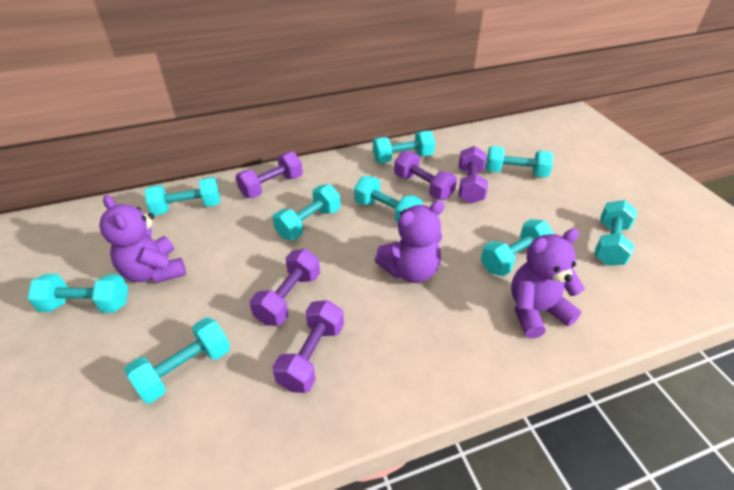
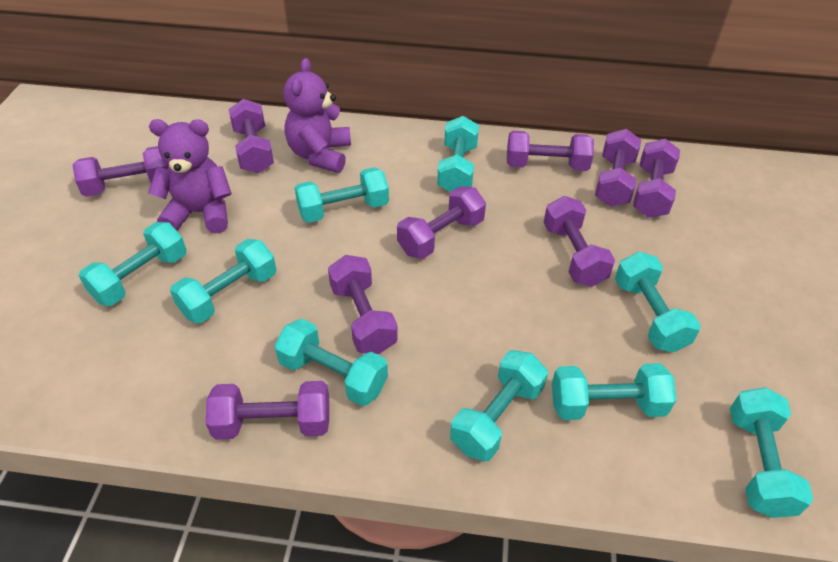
purple dumbbell: [235,152,303,198] [250,249,320,326] [272,300,344,393] [394,151,457,200] [459,146,488,204] = 5 -> [72,146,169,197] [206,381,329,440] [229,99,274,173] [328,255,398,354] [397,186,486,259] [507,131,594,171] [543,196,615,287] [595,129,641,207] [633,139,680,218] = 9
purple teddy bear: [99,195,186,283] [375,200,445,283] [511,229,585,338] = 3 -> [148,119,232,233] [283,58,351,173] = 2

